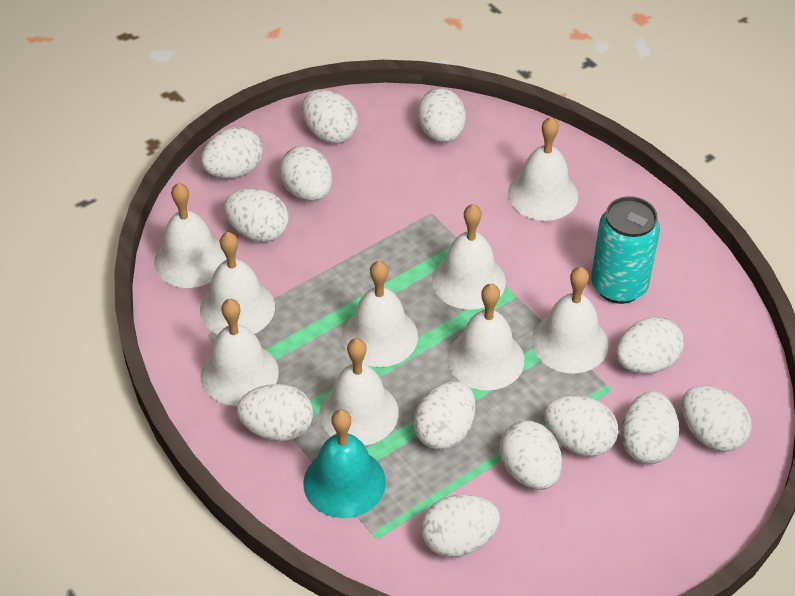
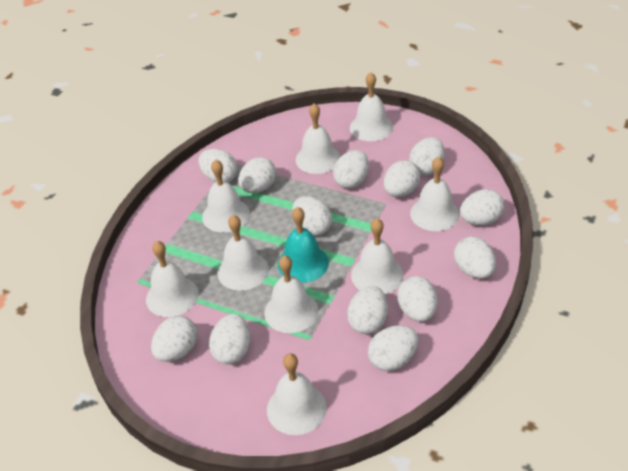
turquoise can: [591,196,660,304] = 1 -> none = 0

